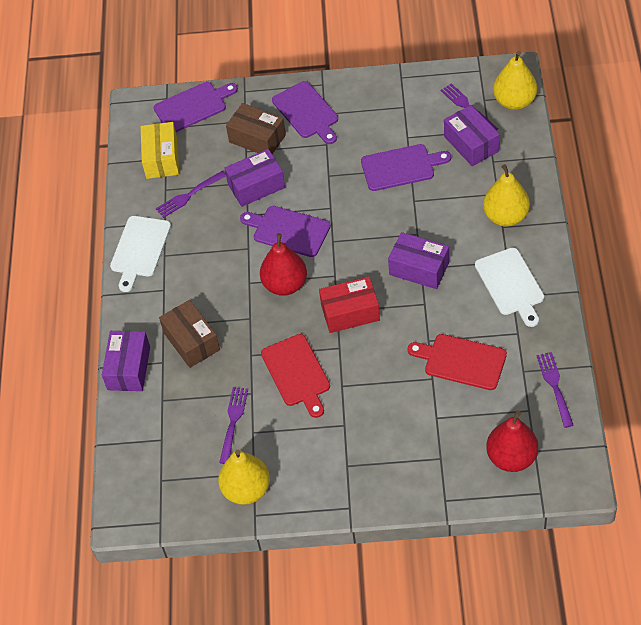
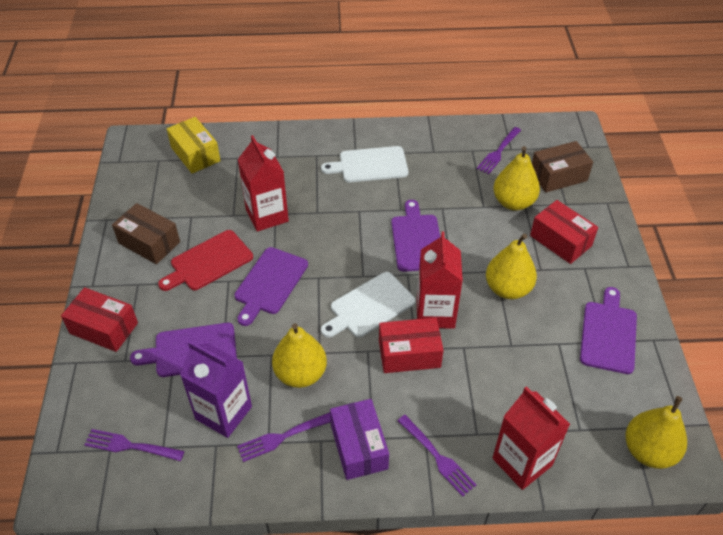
purple box: [102,331,150,391] [225,149,285,207] [388,232,449,289] [444,105,500,166] = 4 -> [330,399,389,480] = 1
purple carton: none = 0 -> [180,341,252,438] = 1
red box: [319,277,380,333] = 1 -> [61,287,138,352] [379,318,444,373] [530,200,598,264] = 3
red carton: none = 0 -> [237,135,289,232] [417,231,463,329] [492,386,570,490] = 3
red cutting board: [261,334,330,418] [408,334,507,390] = 2 -> [158,230,253,291] = 1
red pear: [260,233,307,296] [486,410,538,472] = 2 -> none = 0
yellow pear: [218,450,270,505] [483,164,530,226] [493,51,537,110] = 3 -> [272,323,327,388] [486,234,537,299] [493,146,540,211] [625,396,687,469] = 4

